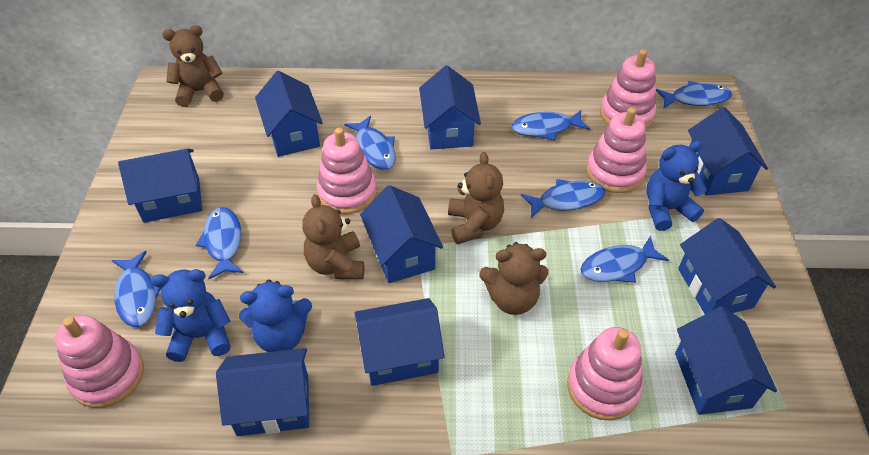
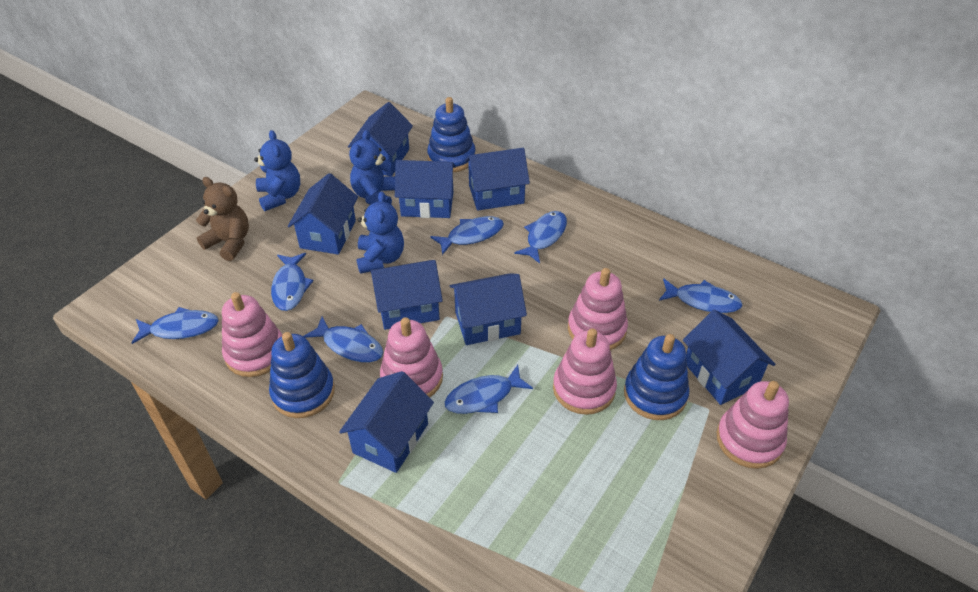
blue house: [118,149,202,223] [216,348,309,436] [255,71,323,157] [355,298,445,386] [360,185,443,283] [419,65,481,149] [675,307,777,415] [678,218,776,314] [688,107,768,196] = 9 -> [288,173,358,255] [339,371,434,473] [348,102,413,177] [370,260,443,330] [395,160,456,218] [450,273,527,345] [465,148,530,211] [683,310,776,405] = 8
blue stacking toy: none = 0 -> [269,332,335,418] [427,97,476,172] [624,334,689,420] = 3
brown teddy bear: [163,25,224,107] [302,194,364,279] [448,152,504,244] [479,242,548,315] = 4 -> [196,177,249,261] = 1

